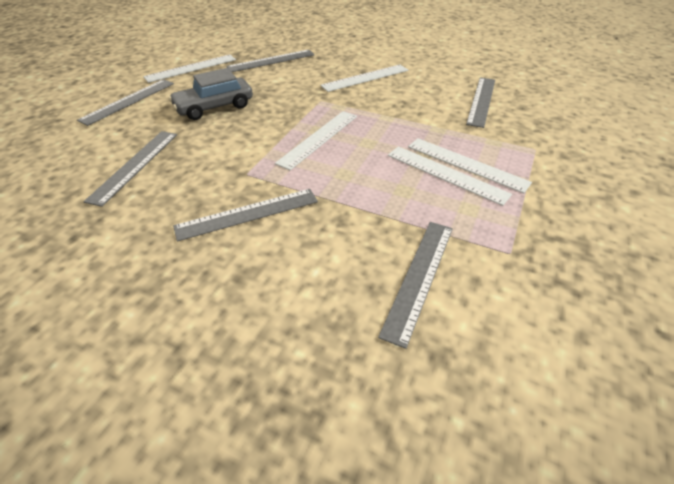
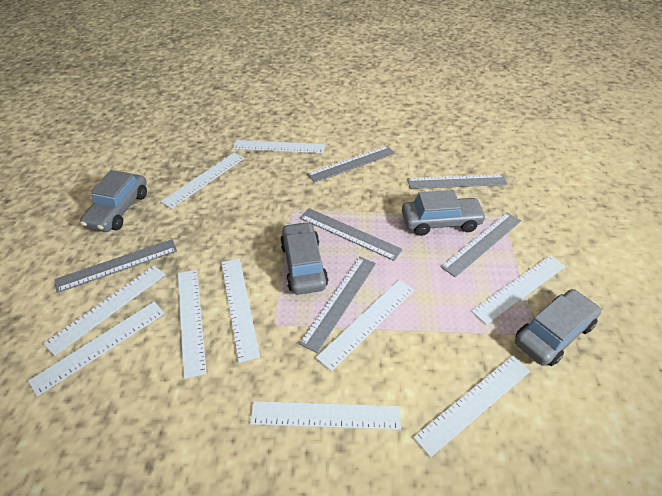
grey car: [169,68,253,120] = 1 -> [80,170,147,232] [280,222,328,295] [402,190,487,236] [515,289,601,366] = 4
white ruler: [143,55,236,83] [275,111,357,170] [320,65,408,92] [388,146,512,206] [408,138,532,193] = 5 -> [28,302,165,396] [43,265,165,356] [160,153,244,209] [178,270,207,379] [221,258,260,363] [233,140,325,153] [250,401,401,430] [316,280,414,371] [413,356,530,457] [471,255,566,325] = 10

